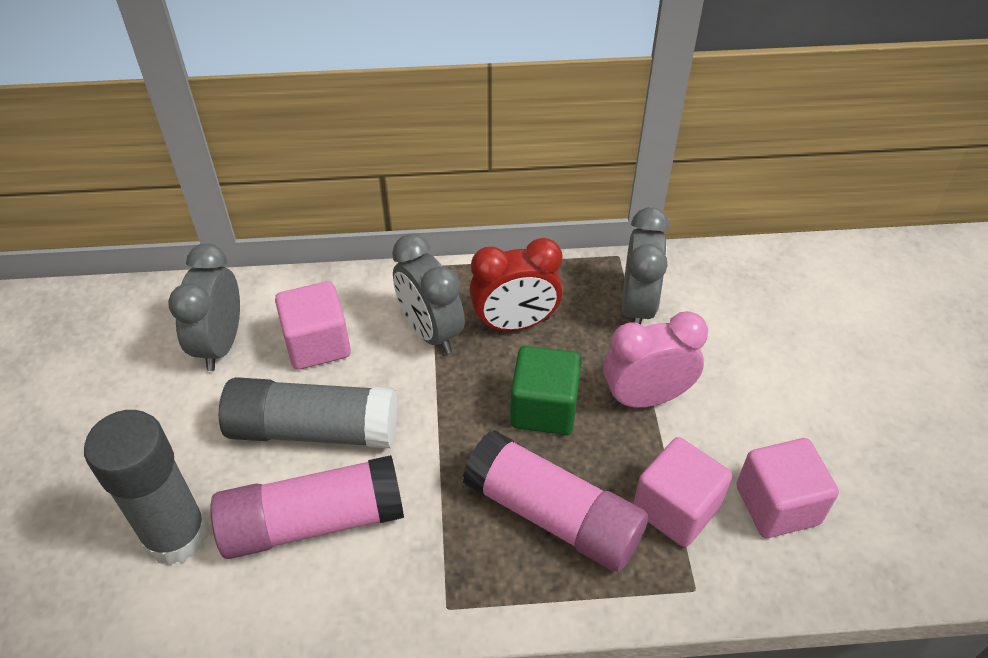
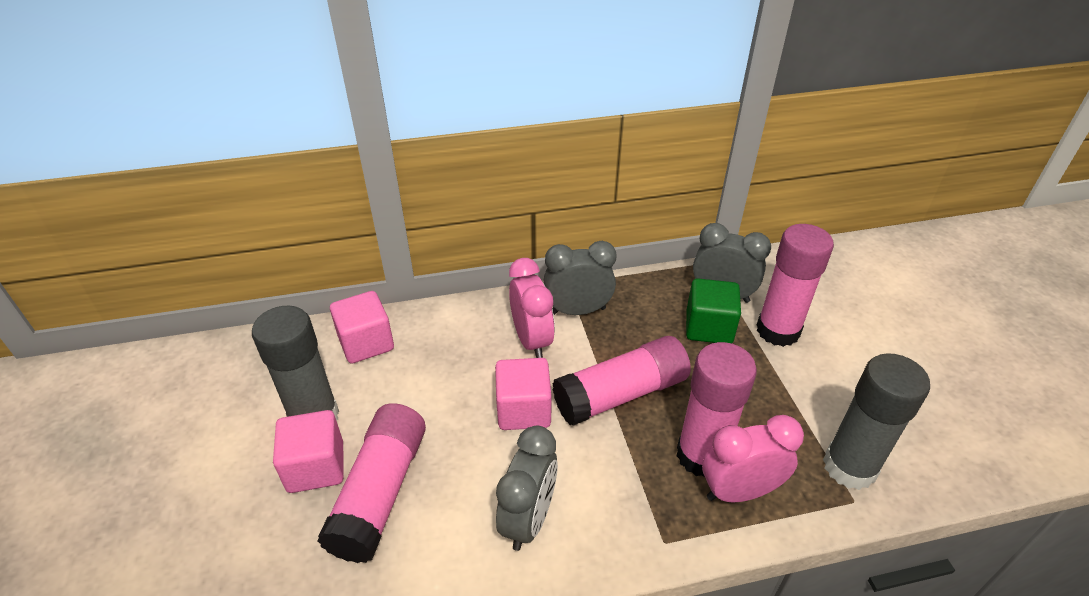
pink clock: [604,311,708,408] = 1 -> [509,258,555,358] [702,415,804,502] = 2
pink glue stick: [210,455,404,559] [463,430,648,572] = 2 -> [317,403,426,563] [552,336,691,425] [677,342,757,477] [757,224,834,347] = 4
red clock: [470,238,563,331] = 1 -> none = 0

